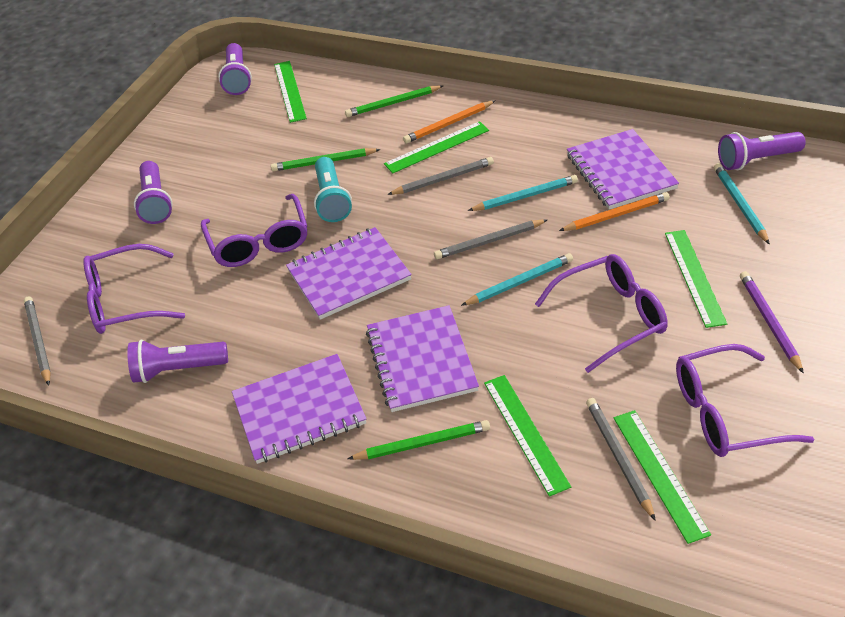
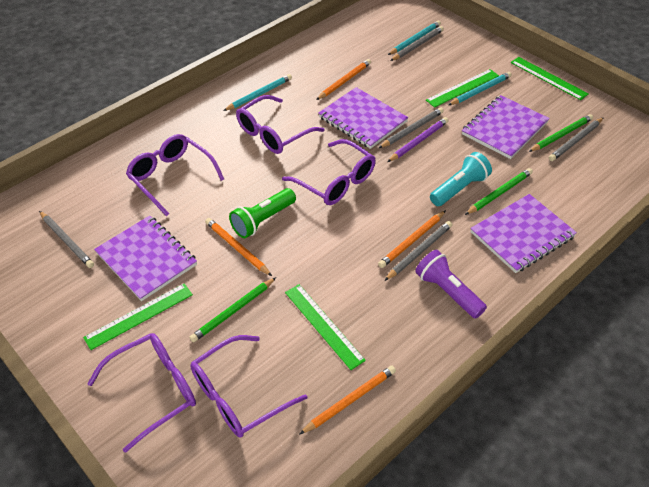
green flashlight: none = 0 -> [229,188,296,238] = 1
green ruler: [274,61,307,123] [384,121,489,173] [484,375,571,497] [614,410,711,544] [665,230,727,328] = 5 -> [83,283,193,350] [285,284,366,370] [426,69,499,108] [511,57,589,100] = 4
grey pencil: [24,296,51,386] [387,157,494,195] [434,220,547,259] [586,398,656,521] = 4 -> [39,211,94,268] [379,107,444,148] [384,221,452,281] [390,26,444,61] [549,117,604,161] = 5
orange pencil: [403,101,495,143] [559,192,670,231] = 2 -> [205,218,272,276] [300,365,396,434] [316,59,371,100] [378,210,446,268] = 4
purple flashlight: [127,340,228,383] [134,161,173,224] [218,43,252,95] [718,132,806,170] = 4 -> [415,250,487,319] = 1
purple glasses: [83,244,185,334] [201,194,308,267] [535,254,668,373] [676,344,814,457] = 4 -> [87,333,196,453] [126,134,224,216] [190,335,307,437] [236,95,325,154] [282,139,376,205] = 5

